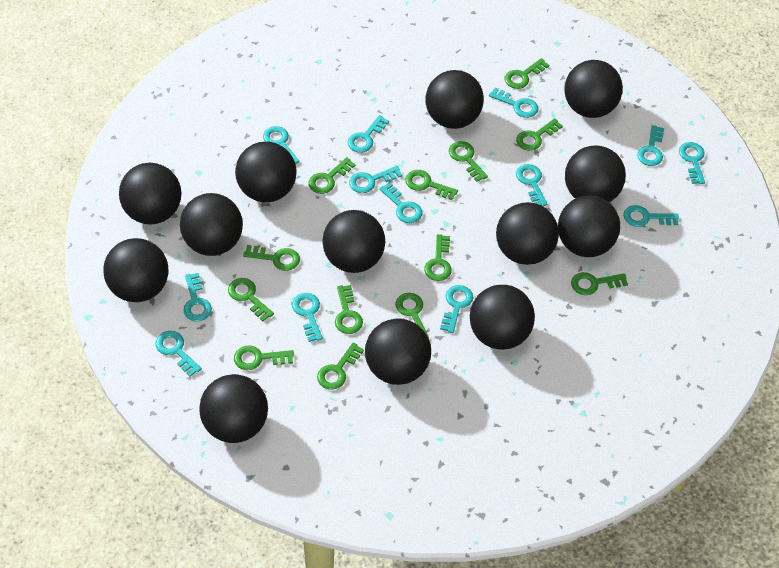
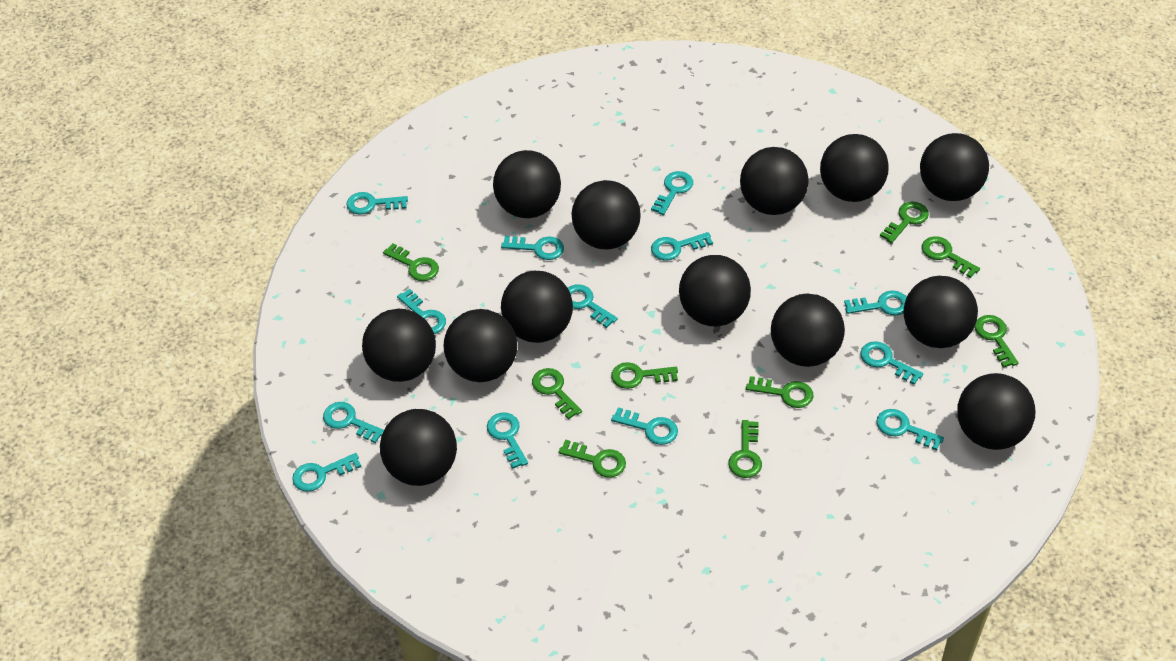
green key: [228,278,274,321] [234,345,294,370] [243,245,300,271] [308,157,356,194] [317,343,364,390] [335,285,363,334] [395,293,429,339] [405,170,458,200] [424,234,452,281] [449,141,488,182] [504,58,549,89] [516,118,563,151] [571,272,628,295] = 13 -> [383,243,439,281] [532,368,582,419] [558,439,626,478] [611,362,678,389] [729,420,762,478] [746,376,813,408] [880,201,929,243] [922,236,980,278] [975,315,1019,368] = 9

